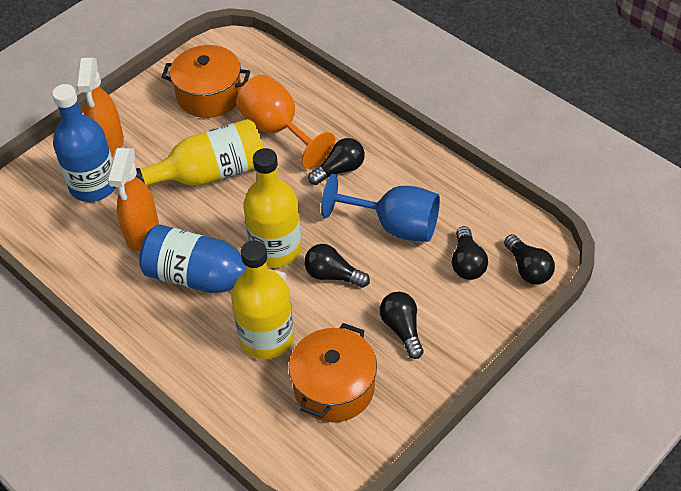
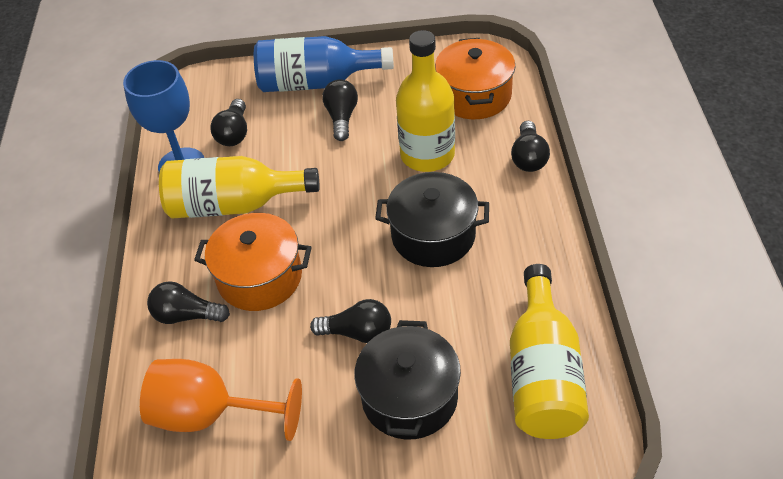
black pot: none = 0 -> [354,320,461,440] [375,172,489,267] = 2
blue bottle: [52,84,116,202] [139,224,286,293] = 2 -> [254,36,394,92] = 1
orange spray bottle: [76,58,124,157] [107,148,159,251] = 2 -> none = 0

